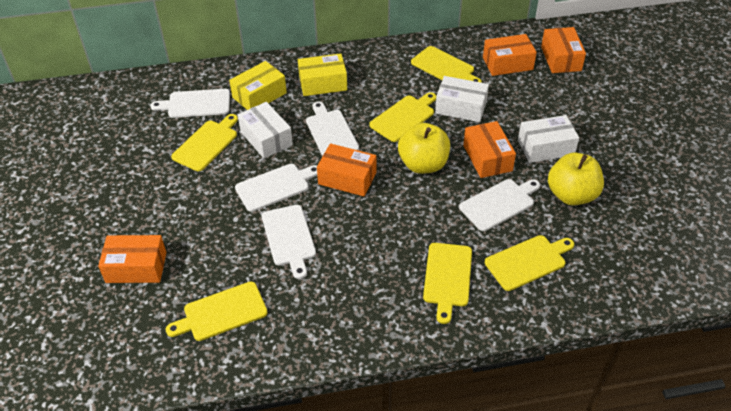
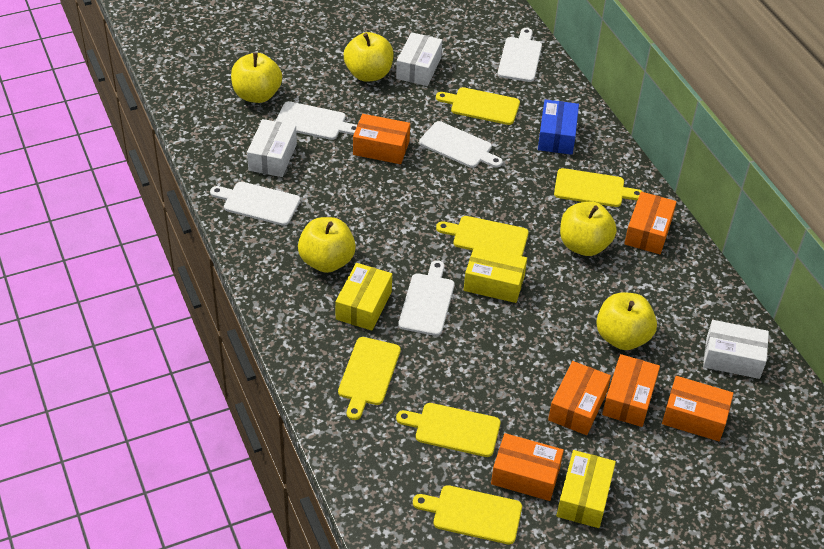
blue box: none = 0 -> [538,99,579,155] = 1
orange box: [98,235,166,283] [317,143,376,196] [463,121,516,178] [483,34,537,76] [541,27,586,73] = 5 -> [353,114,410,164] [491,433,564,501] [548,361,611,435] [602,354,660,427] [624,192,677,254] [662,376,734,441] = 6
yellow apple: [398,123,450,174] [548,152,604,206] = 2 -> [231,52,282,103] [298,217,356,273] [344,32,394,82] [560,202,617,256] [596,292,657,350] = 5
yellow box: [229,61,287,110] [298,53,347,96] = 2 -> [335,263,392,331] [464,246,527,303] [556,450,616,528] = 3

